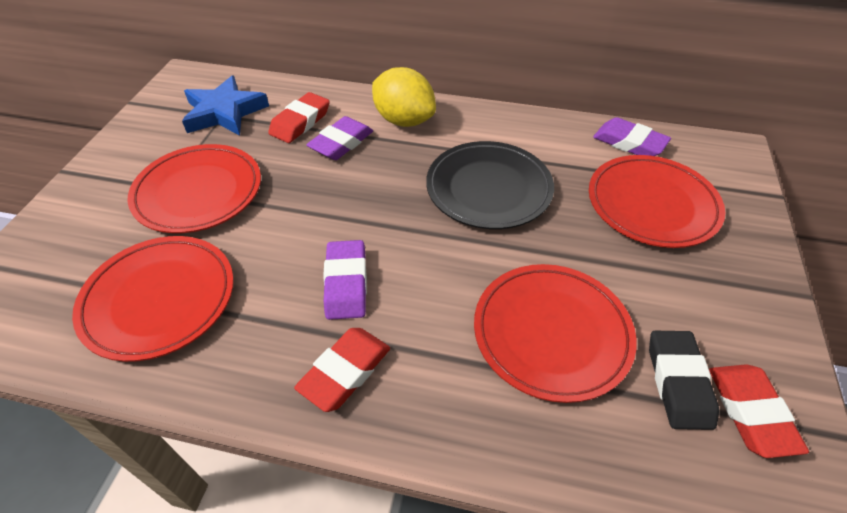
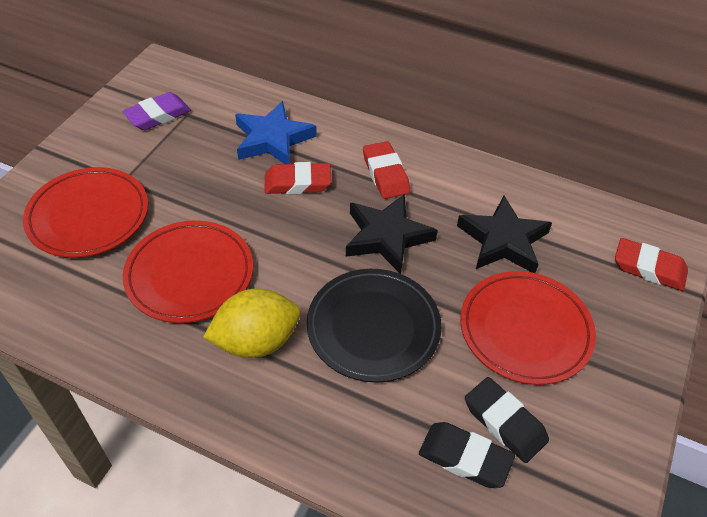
black eraser: [649,331,719,430] = 1 -> [419,422,515,488] [465,377,549,463] = 2
black star: none = 0 -> [346,194,438,274] [457,196,552,273] = 2
purple eraser: [306,116,373,160] [323,240,367,320] [593,117,671,156] = 3 -> [122,92,191,130] = 1
red plate: [72,236,234,362] [128,144,261,233] [474,264,637,403] [589,155,725,248] = 4 -> [23,167,148,258] [123,220,253,323] [460,271,596,385] = 3

